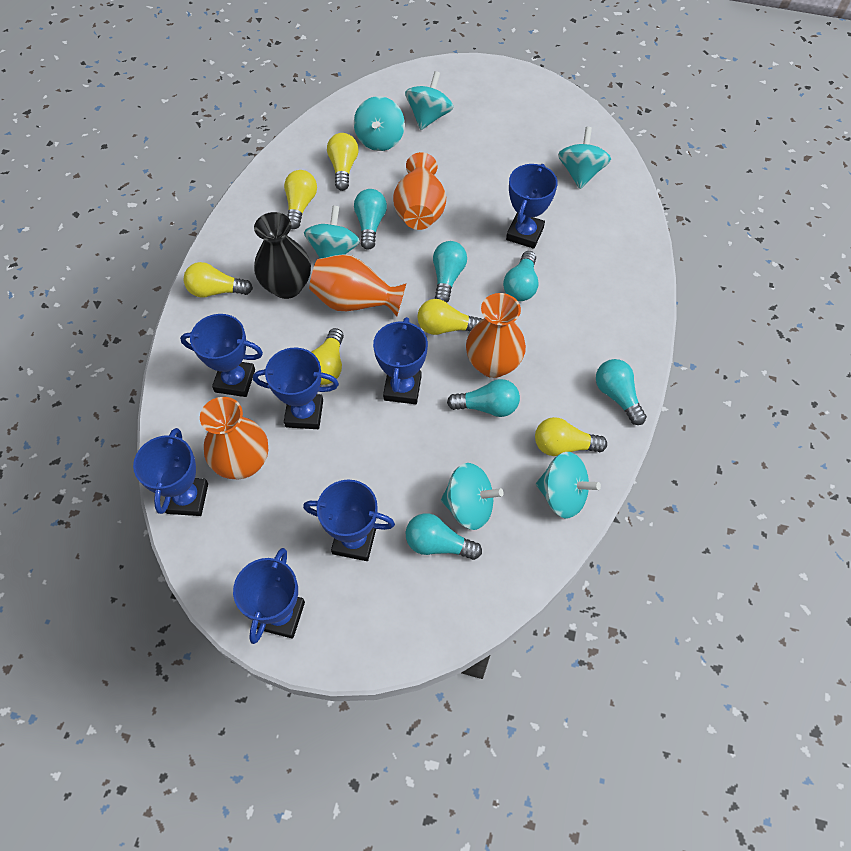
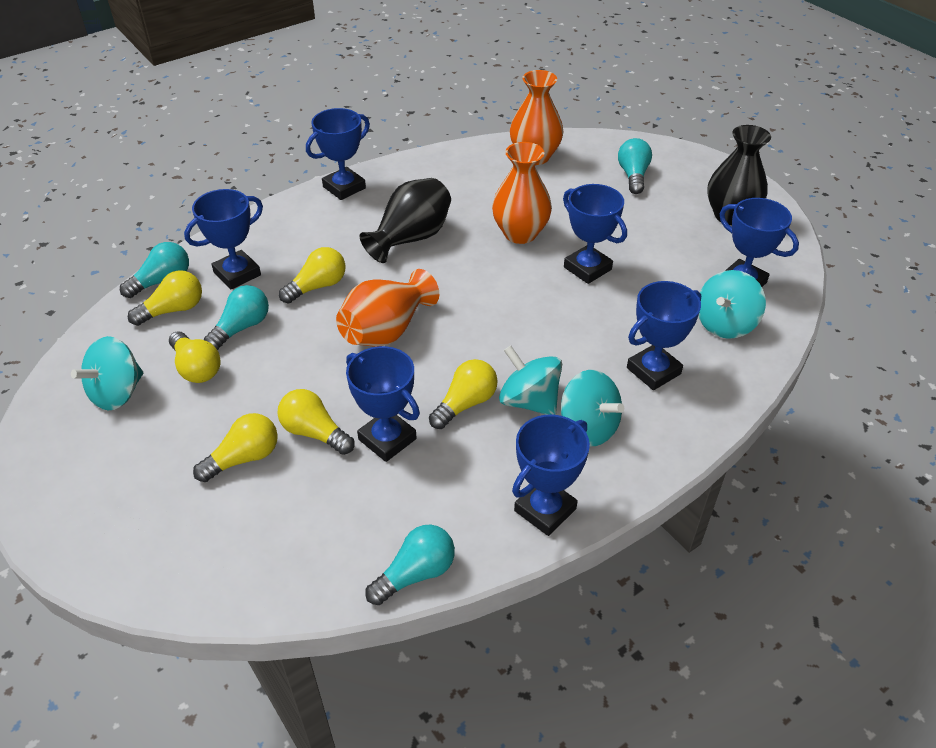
black vase: [254,212,311,299] = 1 -> [360,178,451,263] [707,125,771,225] = 2
orange vase: [200,397,268,479] [309,254,406,316] [393,152,446,230] [466,293,526,378] = 4 -> [336,269,439,346] [492,142,552,244] [510,70,563,165] = 3
turquoise light bulb: [354,189,387,250] [405,513,482,560] [433,241,467,303] [447,379,520,417] [503,251,539,301] [596,359,647,425] = 6 -> [120,242,189,298] [204,285,269,350] [365,525,455,605] [618,138,652,194] = 4
turquoise spinning top: [304,206,360,258] [354,96,405,151] [405,71,453,130] [441,463,503,530] [536,452,601,518] [558,127,611,189] = 6 -> [71,336,143,411] [499,346,562,415] [561,370,624,446] [698,270,766,339] = 4

